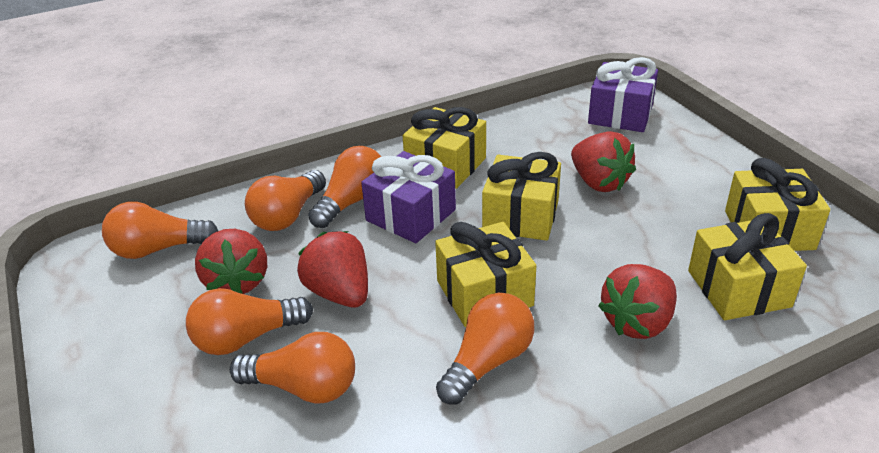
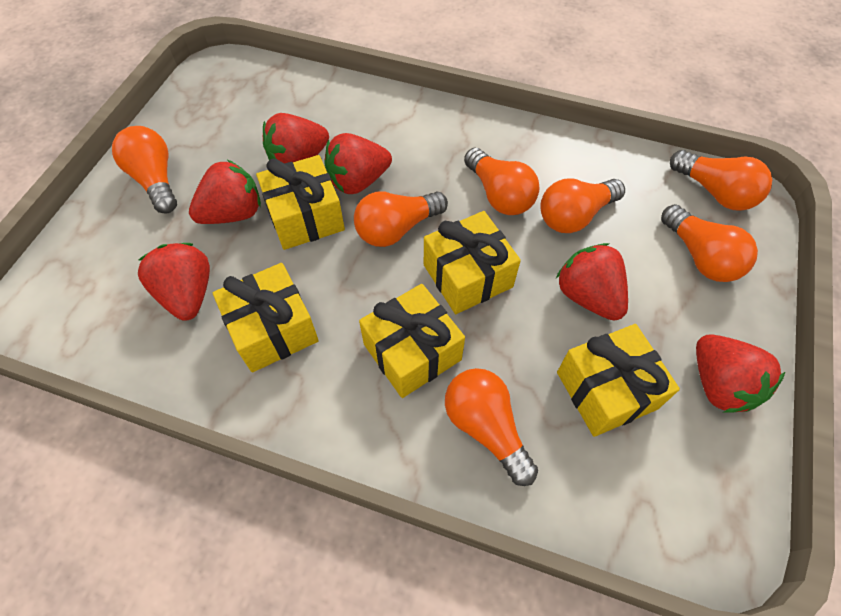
orange light bulb: [102,202,218,259] [186,288,313,355] [230,332,355,404] [245,170,326,231] [308,146,381,228] [436,293,534,405] = 6 -> [112,126,177,213] [354,191,448,247] [445,368,538,486] [464,148,539,215] [540,179,625,233] [661,204,758,282] [670,150,772,211] = 7
purple gift: [361,151,456,243] [588,57,658,132] = 2 -> none = 0
red strawberry: [195,229,267,294] [297,231,368,308] [571,131,636,192] [598,264,677,339] = 4 -> [138,243,210,321] [189,160,261,224] [263,113,329,164] [324,133,392,194] [556,243,628,321] [696,335,785,413] = 6

